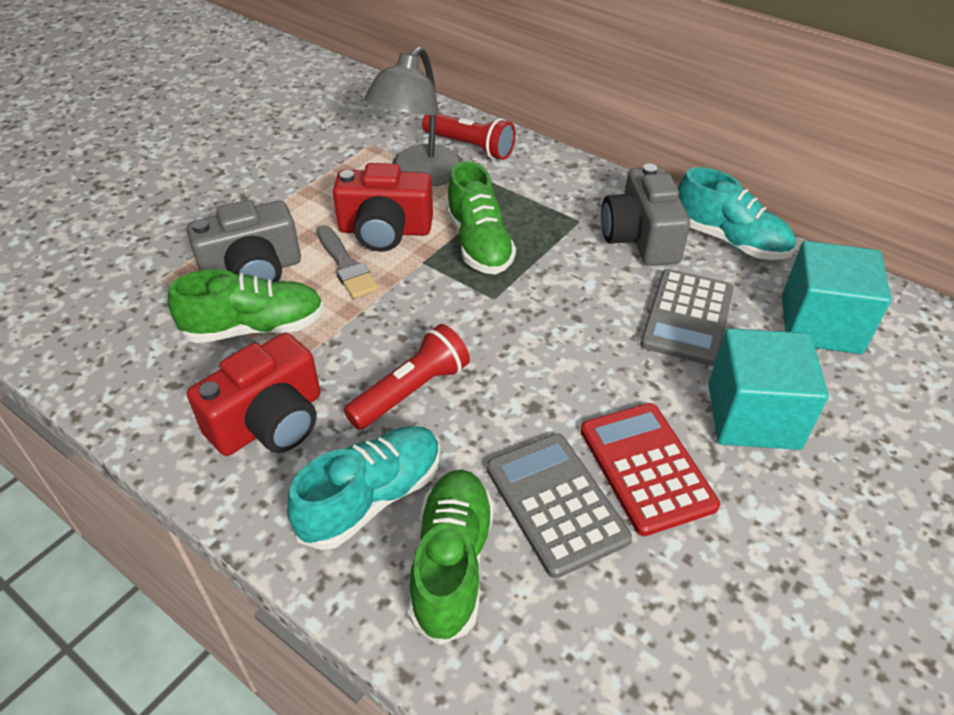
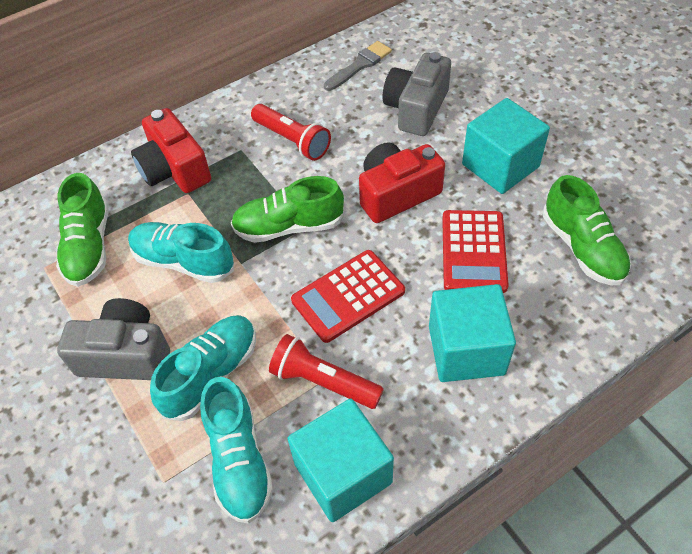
grey calculator: [487,434,632,578] [640,269,733,366] = 2 -> none = 0
grey lamp: [364,47,462,186] = 1 -> none = 0
red calculator: [580,403,720,536] = 1 -> [291,250,405,343] [442,210,508,293] = 2
turquoise cube: [708,328,829,450] [782,241,891,354] = 2 -> [287,398,394,522] [429,284,516,382] [462,98,550,194] = 3
turquoise shoe: [287,426,440,550] [678,167,796,260] = 2 -> [128,222,234,283] [150,315,256,421] [200,377,273,524] = 3

